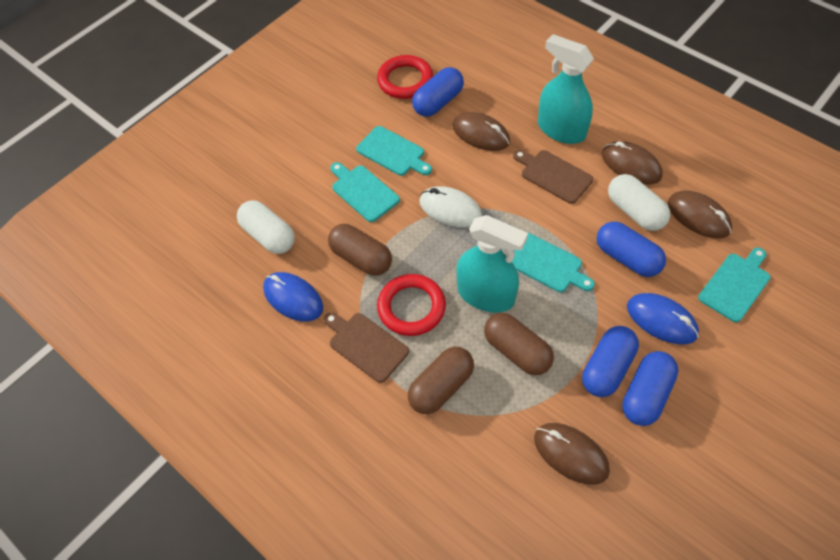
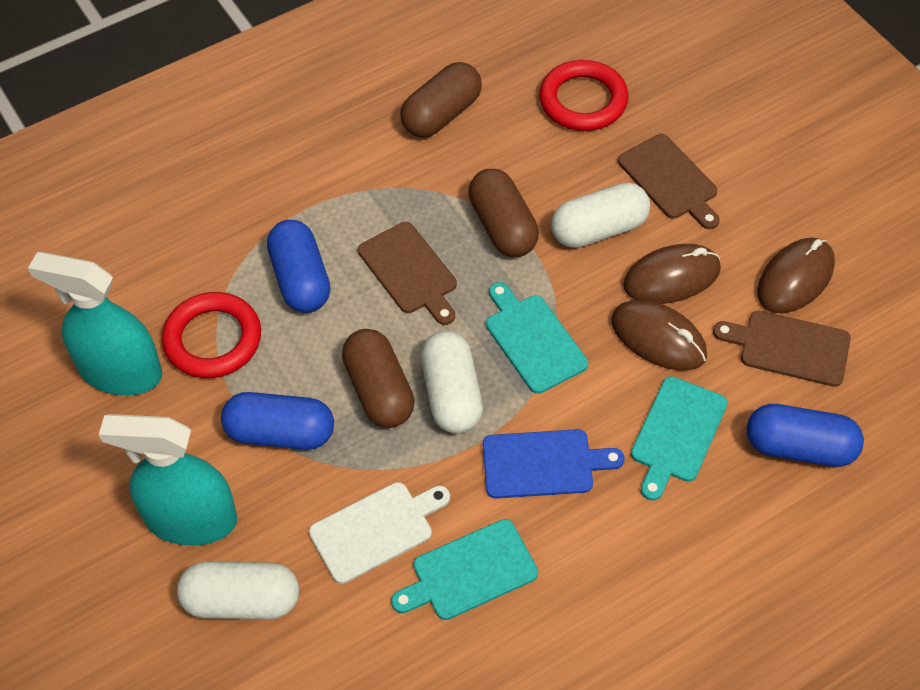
blue capsule: [412,67,464,117] [582,326,639,397] [597,222,666,277] [622,351,679,426] = 4 -> [221,392,334,450] [267,220,330,313] [747,404,864,467] = 3
blue cutting board: none = 0 -> [483,429,625,499] = 1
blue mouse: [263,272,323,322] [627,293,699,345] = 2 -> none = 0
brown cutting board: [324,312,409,383] [513,150,593,204] = 2 -> [358,222,457,325] [618,134,720,229] [713,310,851,387] = 3
brown mouse: [453,112,510,151] [534,423,610,485] [602,141,663,184] [668,190,732,238] = 4 -> [611,300,707,370] [623,244,721,304] [757,237,835,313] = 3
turquoise cutting board: [330,162,400,222] [356,126,432,176] [512,232,595,292] [698,247,771,322] = 4 -> [391,519,538,620] [486,282,588,394] [631,376,728,501] = 3
white capsule: [237,200,295,254] [608,174,670,231] = 2 -> [177,562,299,620] [421,331,483,434] [551,182,650,248] = 3
white cutting board: none = 0 -> [309,482,450,584] = 1
white mouse: [419,186,482,227] = 1 -> none = 0

